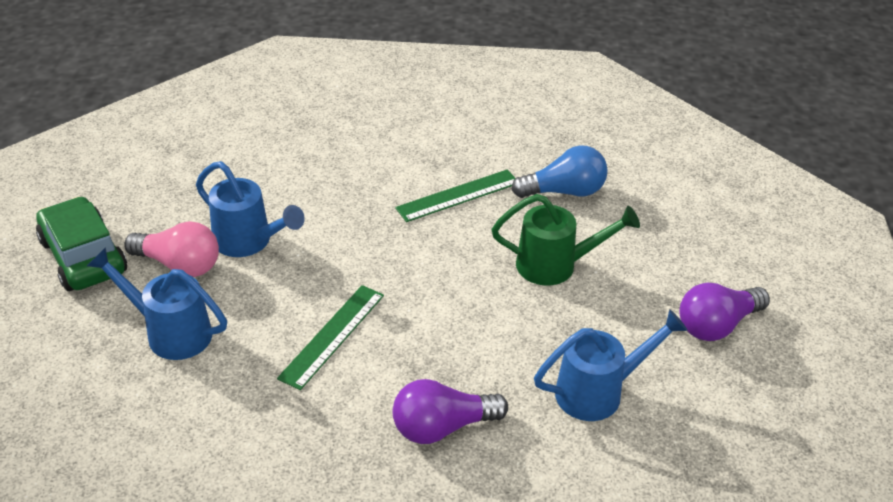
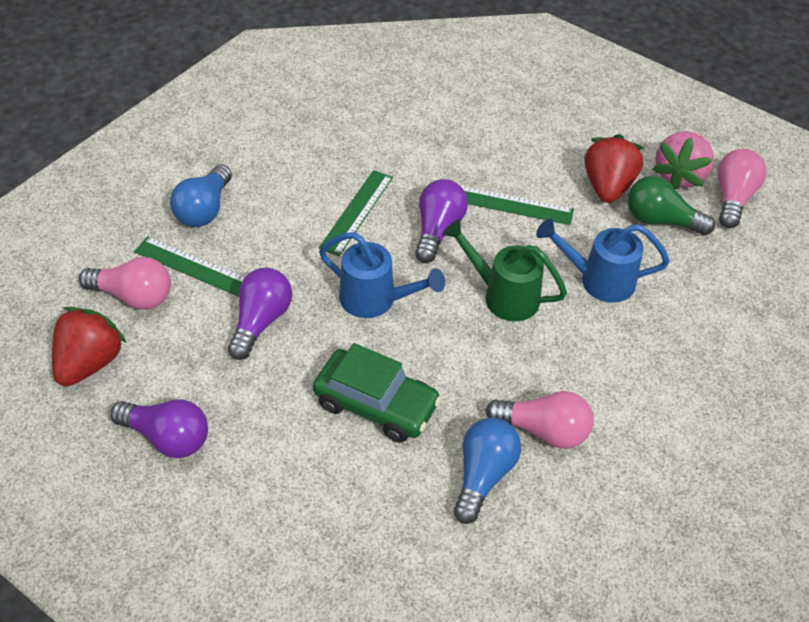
blue light bulb: [511,145,608,198] = 1 -> [170,164,232,227] [453,418,521,524] = 2
blue watering can: [87,247,227,360] [196,161,305,257] [534,309,688,421] = 3 -> [319,232,445,318] [536,219,670,303] = 2
green light bulb: none = 0 -> [627,176,715,236] = 1
green ruler: [277,285,384,390] [395,170,515,222] = 2 -> [134,236,245,297] [319,170,393,256] [461,186,574,225] = 3
pink light bulb: [124,221,219,277] = 1 -> [79,257,171,310] [486,391,594,449] [717,149,767,228] = 3
pink strawberry: none = 0 -> [653,131,714,190] = 1
purple light bulb: [393,379,508,444] [679,283,770,341] = 2 -> [111,399,208,458] [228,268,292,360] [415,179,468,263] = 3
red strawberry: none = 0 -> [52,307,127,386] [585,134,644,203] = 2

